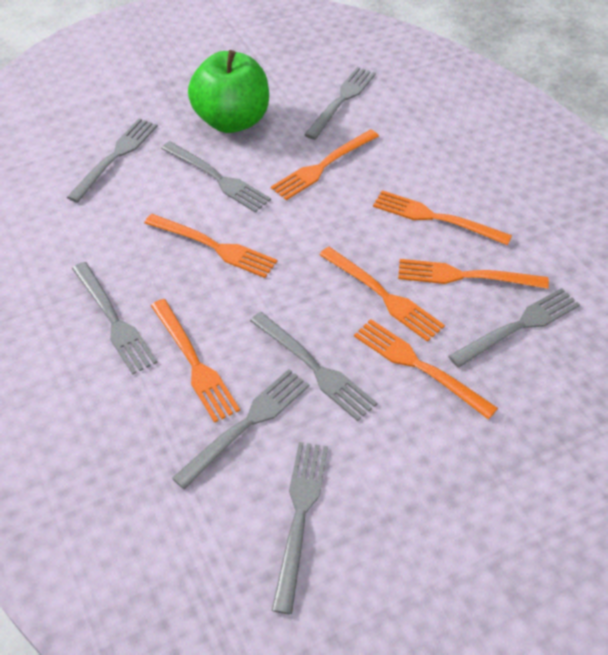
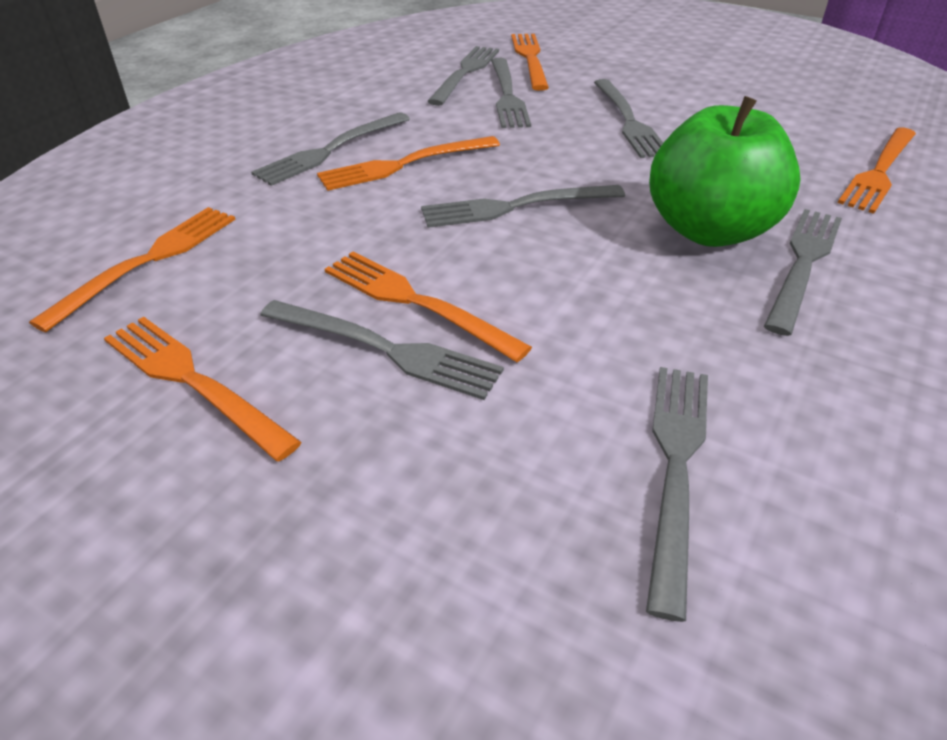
orange fork: [144,214,277,278] [151,299,240,423] [271,129,379,200] [319,247,445,342] [354,319,498,419] [373,190,512,245] [398,259,549,289] = 7 -> [29,207,235,332] [104,317,301,461] [317,136,500,191] [325,252,532,362] [511,34,549,91] [838,127,916,214] = 6

